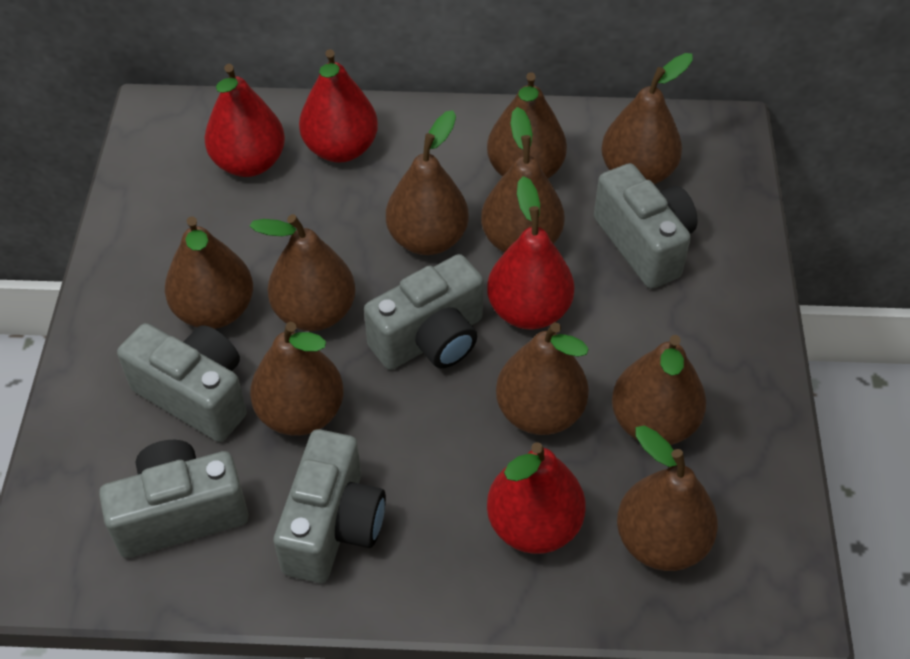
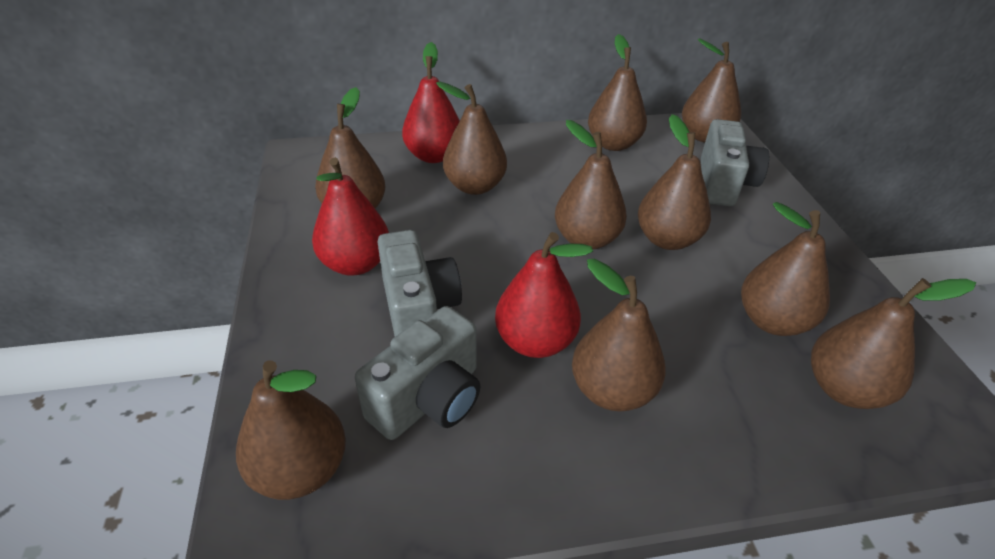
grey camera: [99,440,249,558] [117,323,247,442] [274,429,386,583] [364,254,484,370] [594,163,698,289] = 5 -> [355,306,480,440] [378,230,462,337] [701,119,769,206] = 3
red pear: [205,64,285,177] [299,49,378,163] [487,176,574,330] [487,442,586,554] = 4 -> [312,158,389,276] [402,42,460,163] [495,232,593,358] = 3

